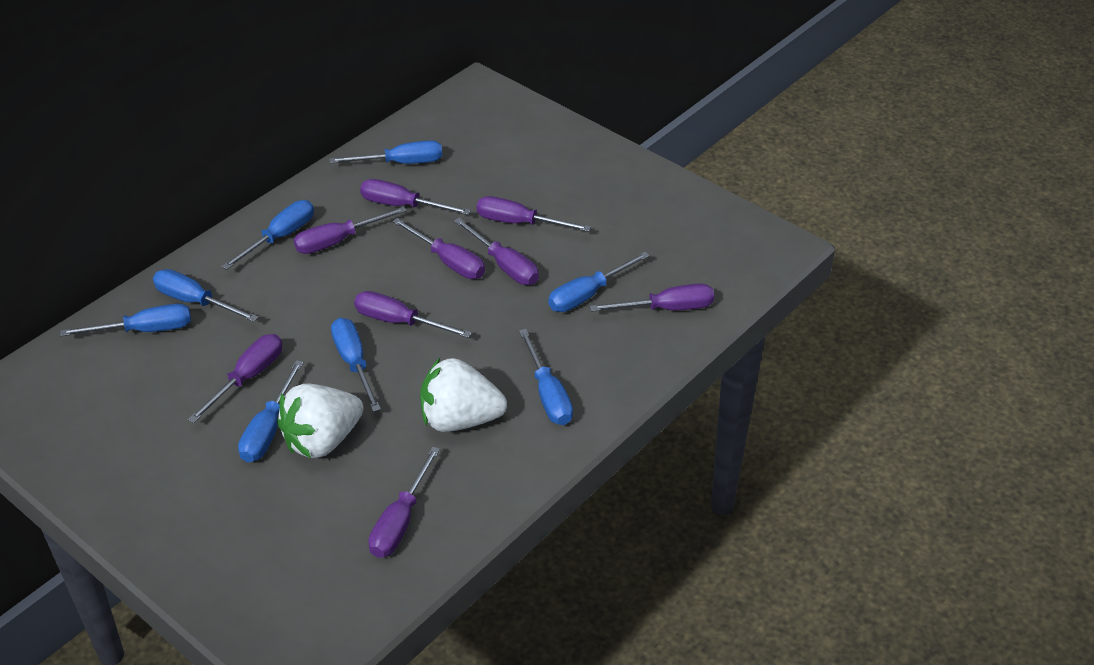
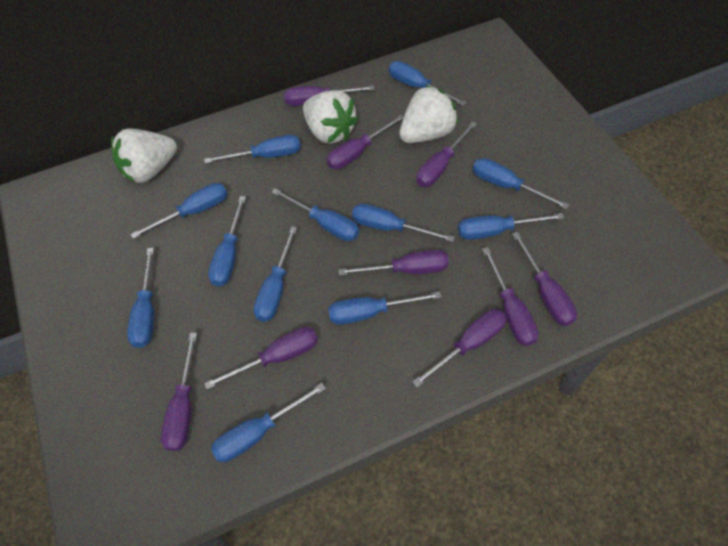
blue screwdriver: [60,304,191,337] [153,269,258,322] [222,200,314,270] [238,360,303,462] [329,140,442,164] [331,318,381,412] [519,329,573,425] [548,252,650,312] = 8 -> [127,248,154,348] [131,183,227,239] [204,135,301,164] [208,196,246,286] [211,383,326,462] [254,226,297,322] [272,188,359,241] [328,291,442,324] [352,204,455,242] [389,61,466,106] [458,213,564,240] [473,158,569,209] = 12
white strawberry: [277,384,363,458] [420,358,507,432] = 2 -> [111,129,177,183] [303,90,359,144] [399,85,458,143] = 3

